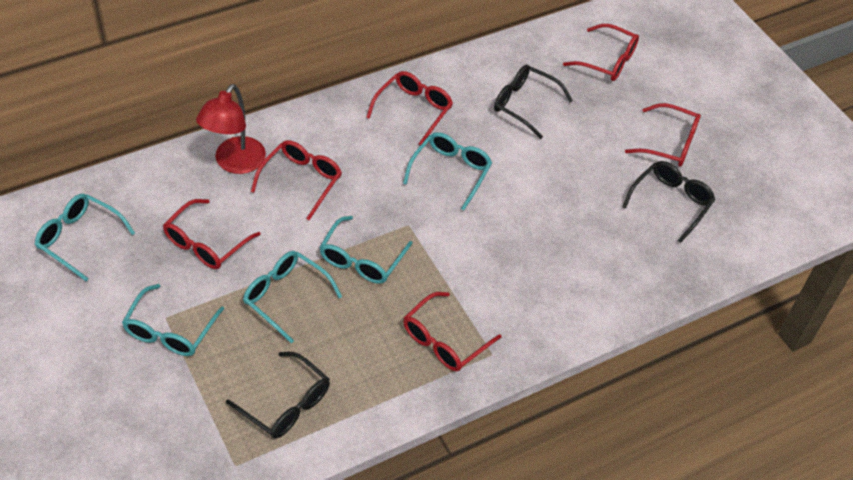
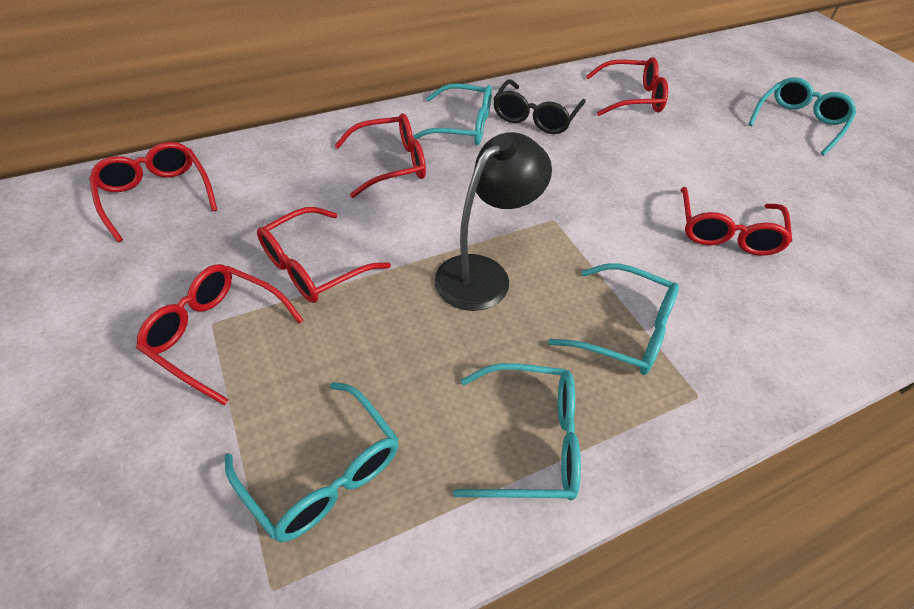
black glasses: [226,352,330,439] [494,65,573,139] [622,161,715,243] = 3 -> [493,79,586,134] = 1
black lamp: none = 0 -> [434,132,552,311] = 1
red lamp: [196,84,266,174] = 1 -> none = 0

